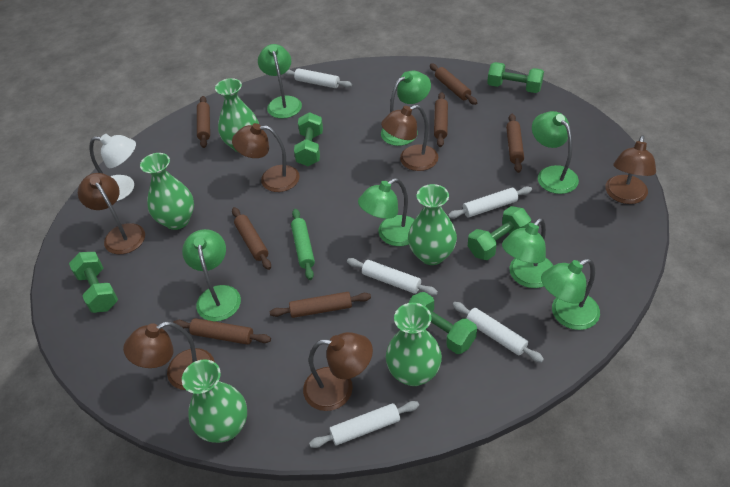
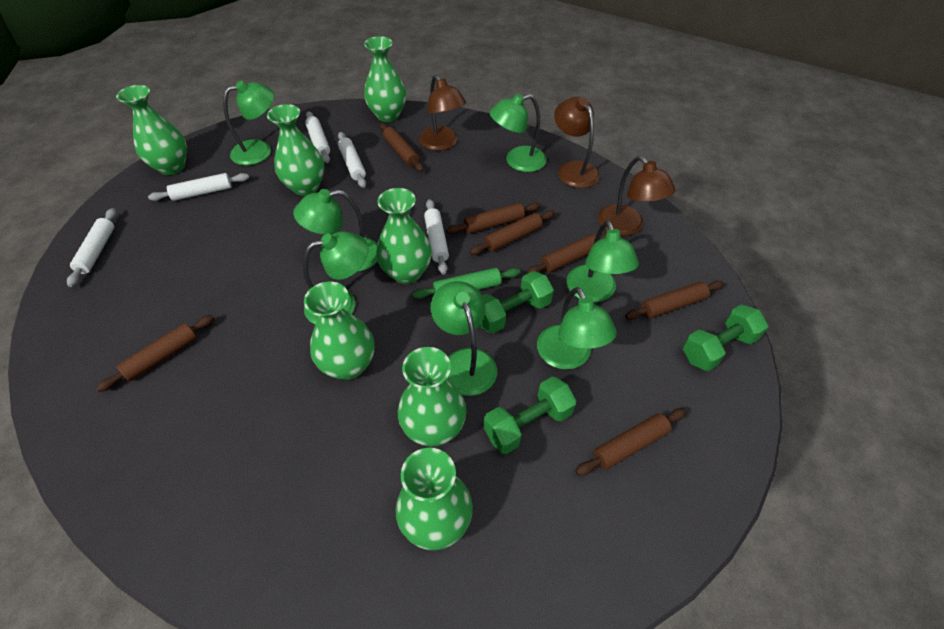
brown lamp: [78,173,145,254] [123,321,215,390] [232,123,300,192] [303,332,373,411] [381,105,438,171] [605,135,656,204] = 6 -> [419,75,466,151] [554,97,600,188] [598,156,676,236] = 3
green dumbbell: [69,252,118,313] [294,112,323,166] [408,292,477,354] [468,206,531,260] [487,62,544,93] = 5 -> [480,271,554,333] [483,377,577,454] [683,304,768,371] = 3
green vase: [140,153,194,230] [182,359,247,443] [215,78,259,152] [386,303,442,386] [408,184,457,265] = 5 -> [116,85,187,175] [267,104,325,196] [304,282,375,380] [364,36,406,122] [376,188,432,284] [395,448,473,550] [398,347,467,446] = 7
white lamp: [89,134,136,201] = 1 -> none = 0

